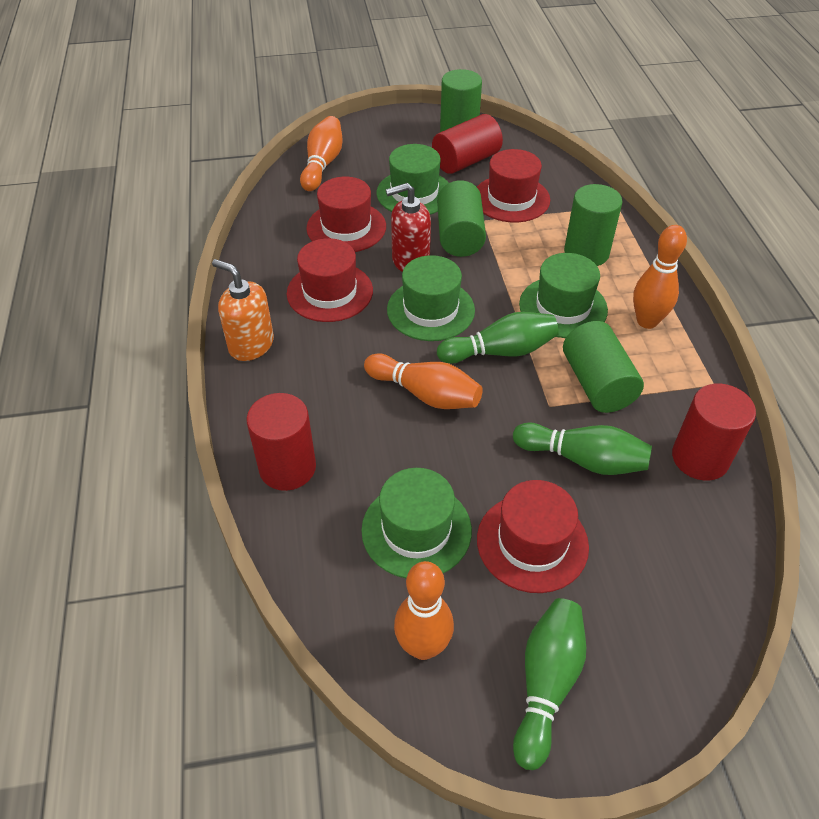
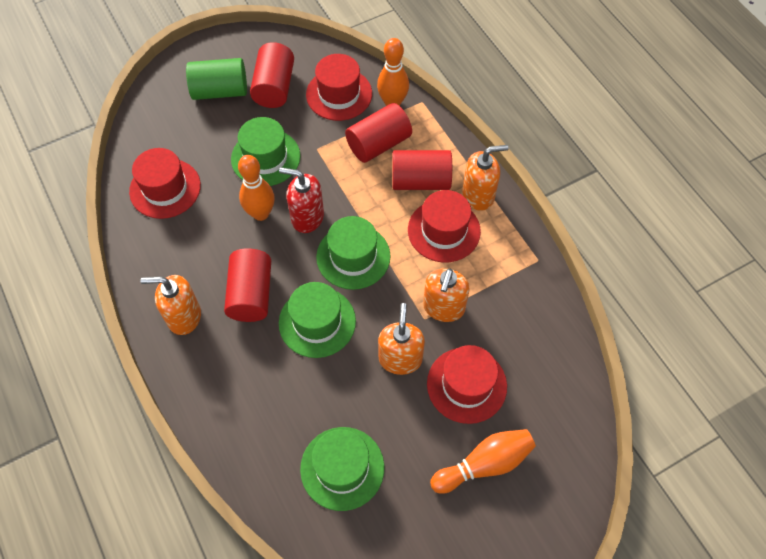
green bowling pin: [437,312,559,364] [513,422,652,475] [513,598,586,770] = 3 -> none = 0
green cylinder: [437,180,486,257] [440,69,482,132] [563,321,644,413] [564,184,622,266] = 4 -> [186,58,247,100] = 1
orange bowling pin: [300,116,343,191] [364,353,483,409] [394,561,454,660] [633,225,687,329] = 4 -> [238,155,275,221] [377,38,409,106] [430,429,536,494] = 3
orange soap dispenser: [212,259,274,361] = 1 -> [140,275,201,335] [378,303,425,375] [423,268,470,322] [462,145,509,211] = 4
red cylinder: [247,393,316,491] [432,114,503,174] [672,384,756,481] = 3 -> [224,248,271,322] [250,42,294,108] [345,103,412,163] [392,150,452,190] = 4

